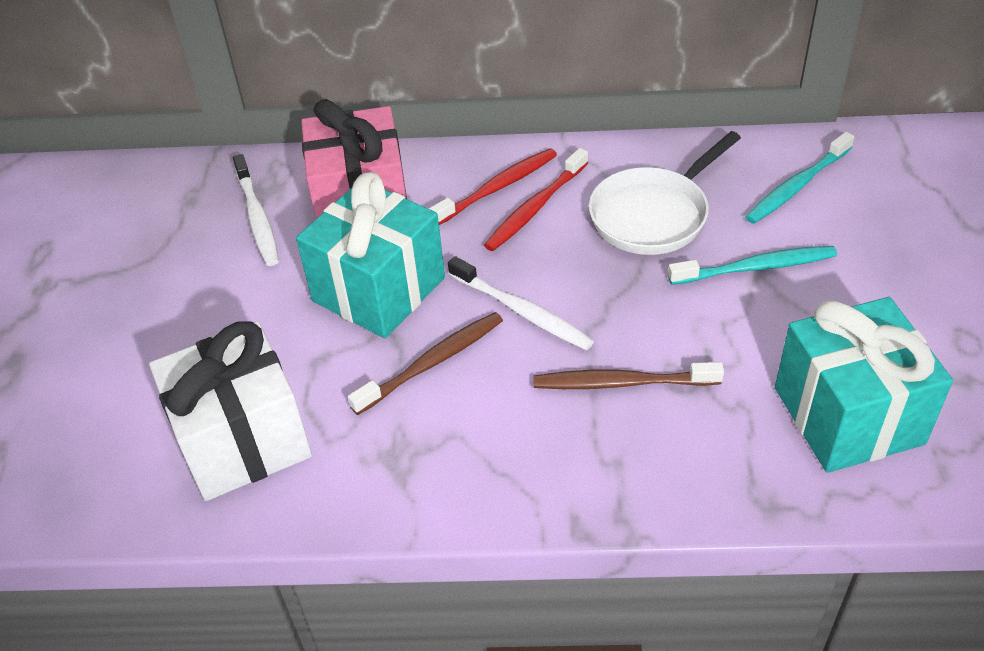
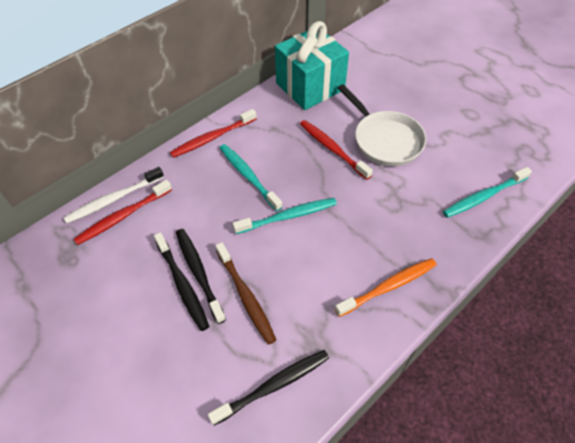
black toothbrush: none = 0 -> [154,232,209,331] [176,229,226,324] [208,350,329,425] = 3
brown toothbrush: [348,312,503,415] [533,362,724,389] = 2 -> [215,242,276,345] = 1
orange toothbrush: none = 0 -> [335,258,437,317] = 1
pink gift: [301,99,407,219] = 1 -> none = 0
red toothbrush: [428,148,557,225] [484,148,588,251] = 2 -> [74,180,172,245] [170,109,257,158] [300,120,373,180] = 3
turquoise gift: [296,172,445,338] [775,297,953,473] = 2 -> [275,21,349,110] = 1
turquoise toothbrush: [668,246,837,285] [745,132,854,224] = 2 -> [220,144,282,211] [233,198,337,234] [443,167,532,218] = 3
white gift: [149,321,312,501] = 1 -> none = 0
white toothbrush: [233,154,279,266] [448,256,594,350] = 2 -> [63,167,164,224] = 1

